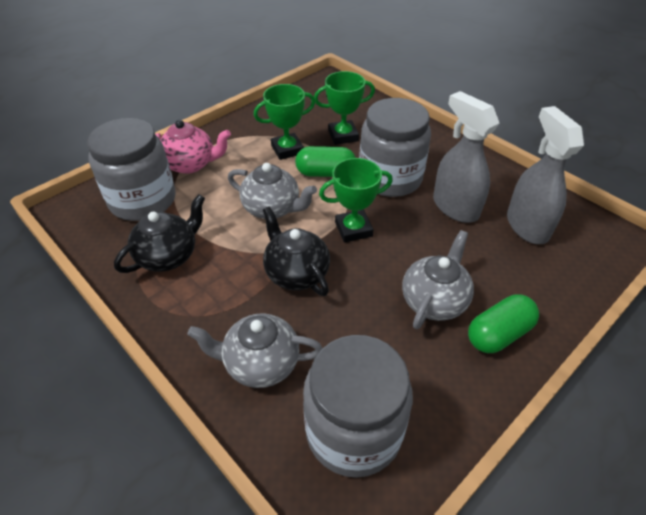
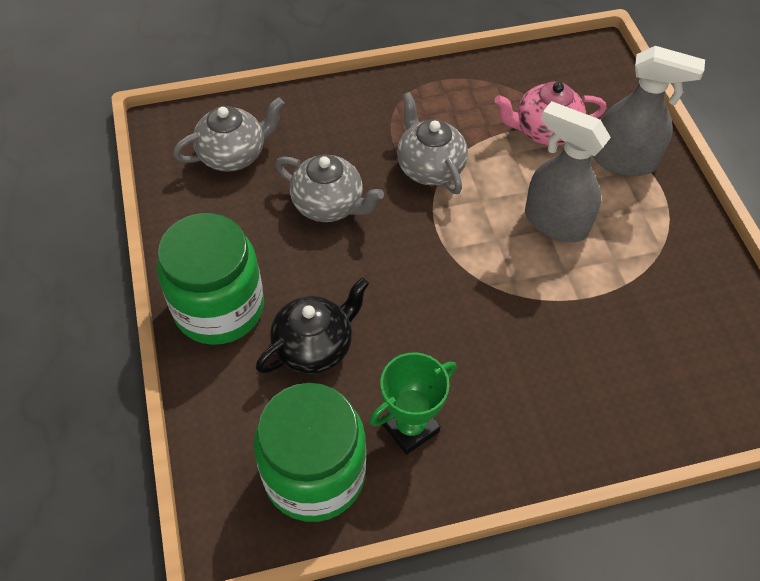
black teapot: [114,194,205,273] [263,207,330,296] = 2 -> [256,278,369,374] = 1
green capsule: [295,146,356,177] [468,294,539,353] = 2 -> none = 0
green jar: none = 0 -> [157,213,264,345] [254,383,366,522] = 2
green trophy: [254,84,315,160] [314,71,375,145] [319,158,393,243] = 3 -> [369,352,457,455] = 1
grey jar: [87,118,176,221] [303,335,413,478] [359,98,431,197] = 3 -> none = 0

